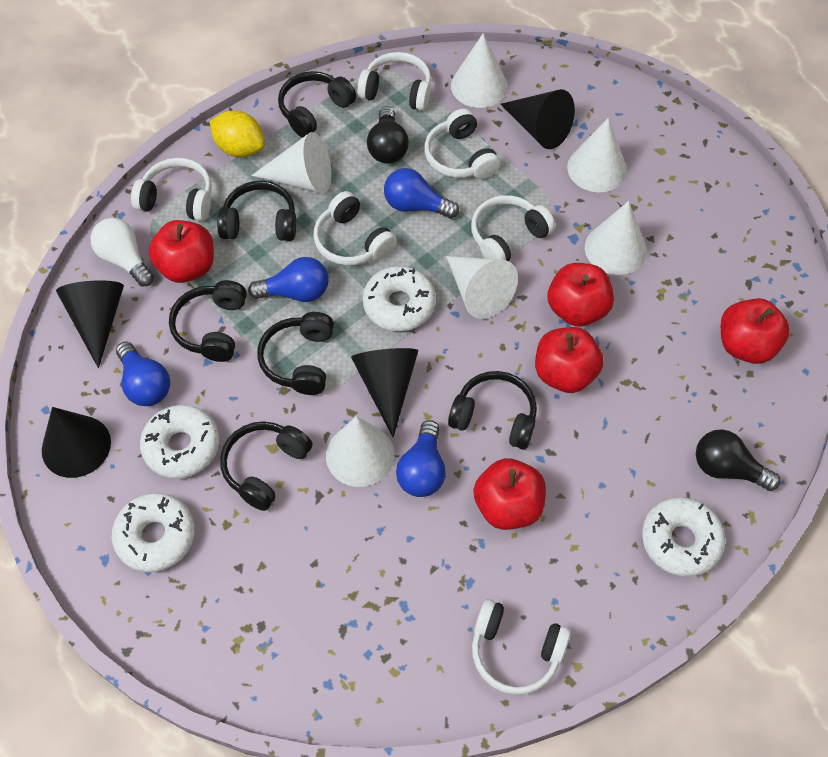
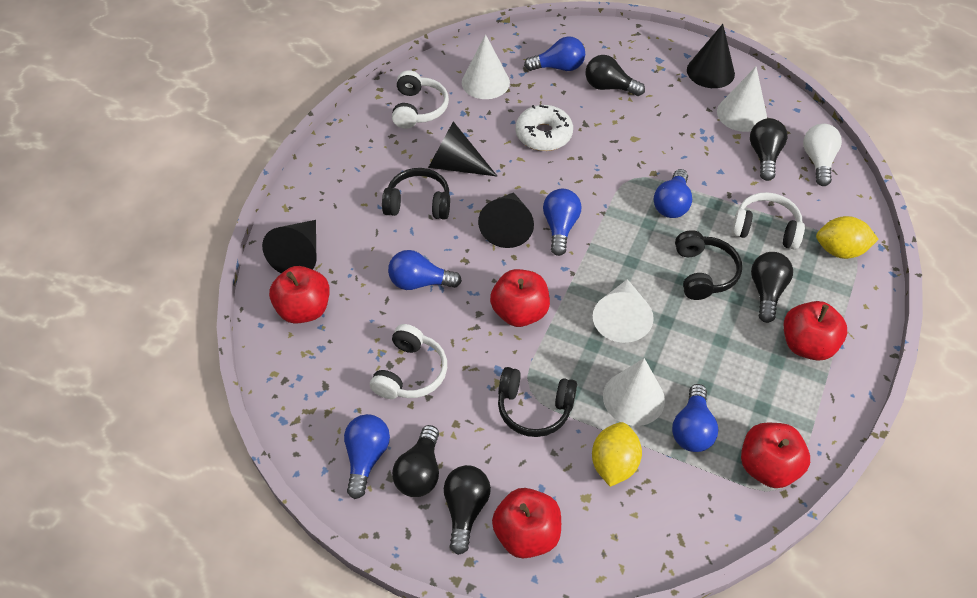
black headphones: [169,280,247,362] [217,181,296,241] [220,421,313,511] [257,312,334,395] [278,71,356,138] [448,371,537,450] = 6 -> [382,168,450,220] [498,367,577,437] [675,230,742,300] = 3
black light bulb: [367,106,409,164] [696,429,780,491] = 2 -> [392,425,439,497] [444,465,491,555] [586,55,645,96] [750,118,787,181] [751,252,793,323] = 5
blue light bulb: [116,342,170,406] [248,257,329,302] [384,168,459,218] [396,420,446,497] = 4 -> [344,414,390,499] [388,250,462,290] [524,36,585,71] [543,189,581,256] [654,169,692,218] [672,384,718,452] = 6
white cone: [252,132,331,194] [326,416,395,487] [446,256,518,319] [451,34,508,108] [567,118,627,192] [585,201,647,275] = 6 -> [462,34,510,99] [593,279,654,343] [603,358,665,426] [717,67,767,132] = 4
white donut: [112,493,195,572] [140,405,219,479] [363,266,436,331] [642,497,726,577] = 4 -> [516,105,573,151] = 1
white headphones: [131,158,212,221] [314,191,397,266] [357,52,431,111] [424,109,500,179] [471,195,555,261] [472,599,571,695] = 6 -> [370,324,447,399] [392,70,449,129] [732,192,805,250] = 3
yellow lemon: [210,110,265,157] = 1 -> [592,422,642,487] [816,216,879,259] = 2

